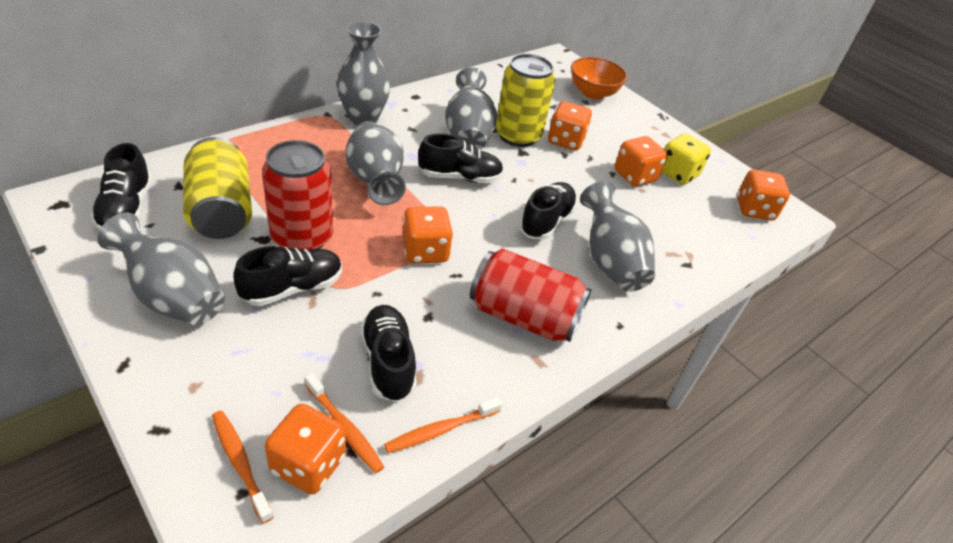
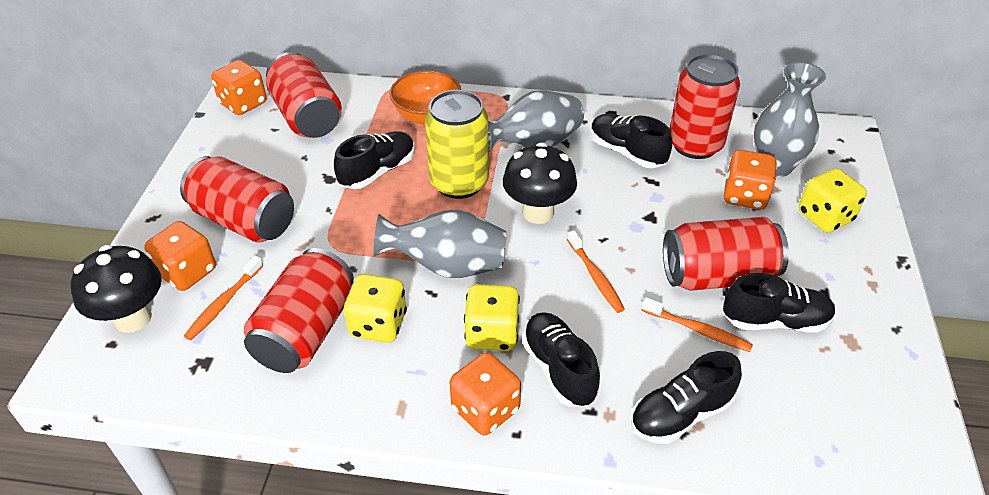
black mushroom: none = 0 -> [71,245,162,333] [503,143,577,224] = 2
grey vase: [97,212,225,326] [337,21,390,126] [346,121,406,205] [445,67,497,150] [580,181,655,292] = 5 -> [373,209,506,278] [488,90,584,153] [754,62,826,177] = 3
orange dice: [265,404,346,494] [403,206,453,264] [548,101,592,150] [614,136,668,187] [737,170,790,221] = 5 -> [144,221,216,291] [211,60,267,115] [450,352,521,435] [724,150,777,210] = 4
red can: [262,140,333,250] [470,249,592,342] = 2 -> [180,156,294,243] [244,248,354,373] [266,52,342,138] [663,217,789,291] [669,54,740,159] = 5
yellow can: [183,137,252,239] [495,54,555,147] = 2 -> [425,90,489,199] = 1
yellow dice: [661,134,711,185] = 1 -> [344,274,407,343] [464,284,520,351] [799,168,867,233] = 3

